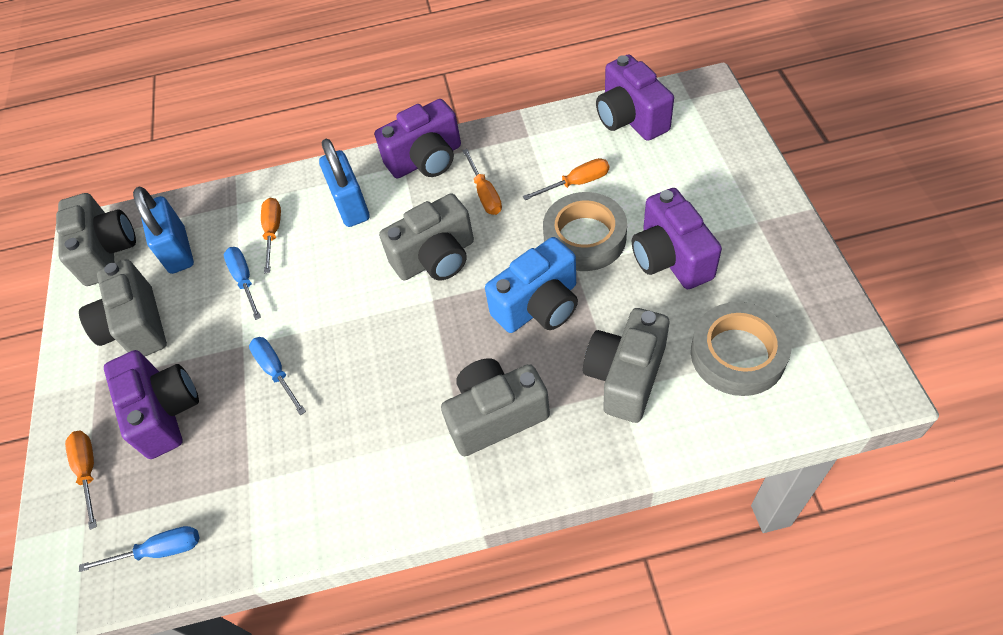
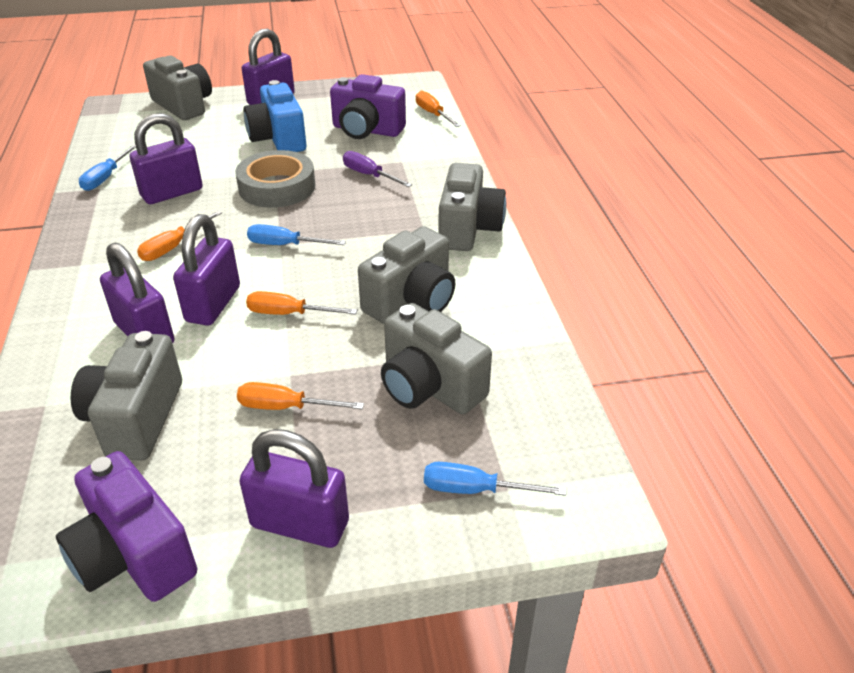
blue padlock: [133,187,194,274] [319,139,370,227] = 2 -> none = 0
grey tape: [543,192,627,271] [691,302,792,396] = 2 -> [235,150,315,208] = 1
purple camera: [104,350,199,459] [375,99,461,178] [596,54,674,141] [632,188,722,289] = 4 -> [56,451,197,602] [330,74,406,139] = 2
purple padlock: none = 0 -> [100,242,174,343] [130,113,203,204] [173,214,240,326] [239,429,349,548] [242,29,295,105] = 5
purple screwdriver: none = 0 -> [343,151,412,187] = 1

